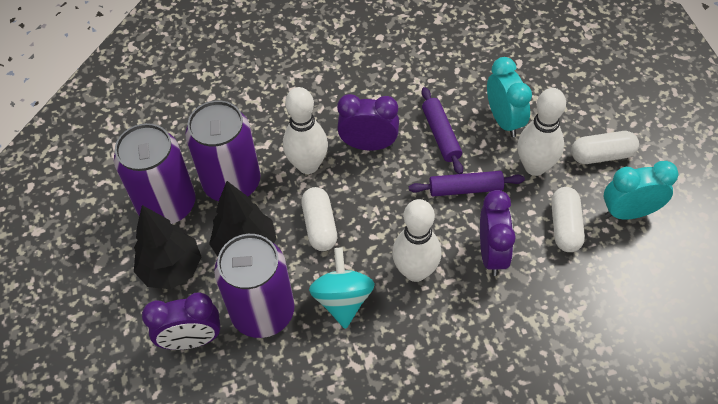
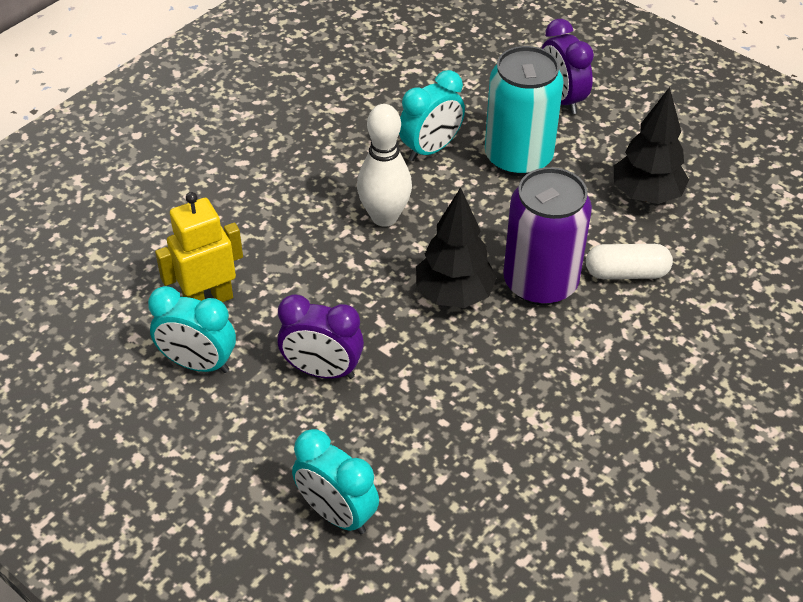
purple can: [114,123,195,224] [185,100,261,201] [214,234,295,338] = 3 -> [503,167,592,305] = 1
purple clock: [142,292,221,350] [337,94,399,150] [480,190,516,276] = 3 -> [277,294,364,379] [542,19,594,114] = 2
purple rolling pin: [409,171,525,196] [421,87,463,174] = 2 -> none = 0
turquoise can: none = 0 -> [485,46,564,176] = 1
turquoise clock: [487,57,532,137] [604,161,679,220] = 2 -> [148,286,236,373] [292,429,379,534] [399,70,465,161] = 3
turquoise spinning top: [309,248,375,329] = 1 -> none = 0
white bowling pin: [283,87,328,174] [392,199,441,282] [517,88,566,176] = 3 -> [357,104,412,227] = 1
white capsule: [301,187,337,251] [551,187,585,252] [571,131,639,164] = 3 -> [586,244,673,279] = 1
yellow robot: none = 0 -> [155,192,243,302] = 1

